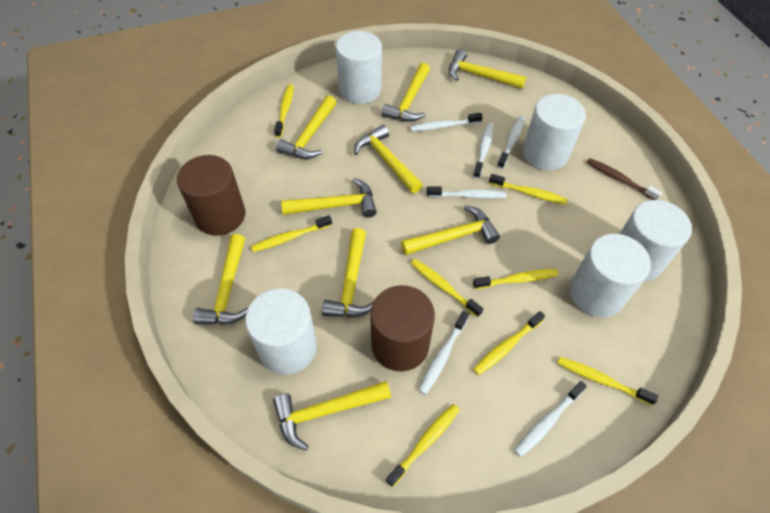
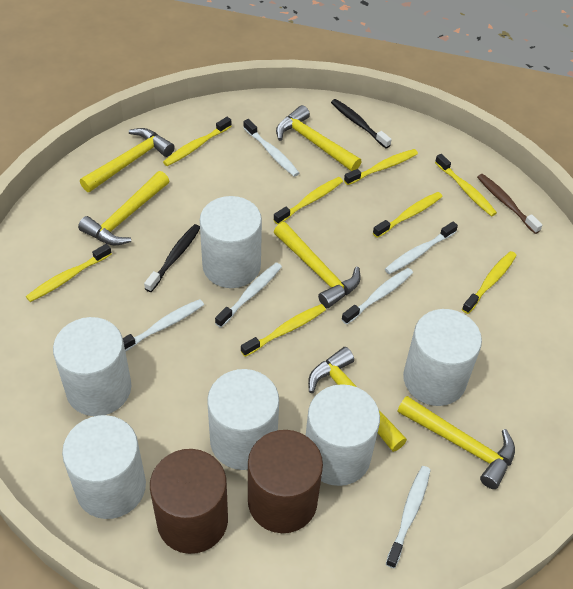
black toothbrush: none = 0 -> [144,224,200,292] [331,99,392,149] = 2
white cylinder: [245,288,317,375] [336,31,382,104] [523,94,586,171] [570,234,651,317] [619,200,692,282] = 5 -> [53,317,131,416] [62,415,146,519] [200,196,262,288] [207,369,279,470] [306,384,380,486] [403,309,482,406] = 6
yellow hammer: [193,234,248,325] [273,381,391,451] [276,95,337,159] [281,178,377,218] [322,228,373,317] [354,125,423,193] [382,63,430,122] [401,205,500,255] [449,49,526,89] = 9 -> [78,171,169,246] [80,128,175,192] [274,222,361,308] [276,105,362,171] [308,347,407,452] [397,396,515,489] = 6

